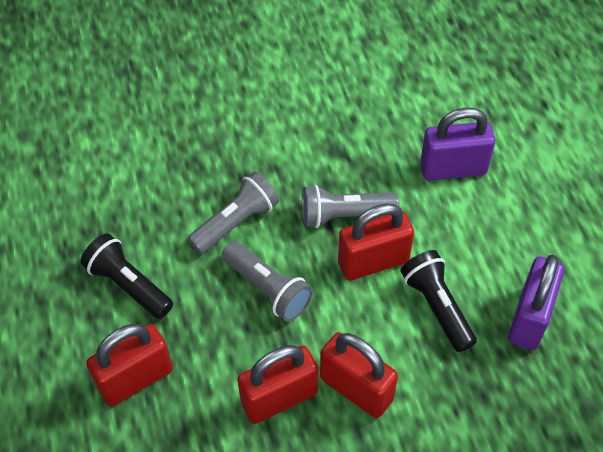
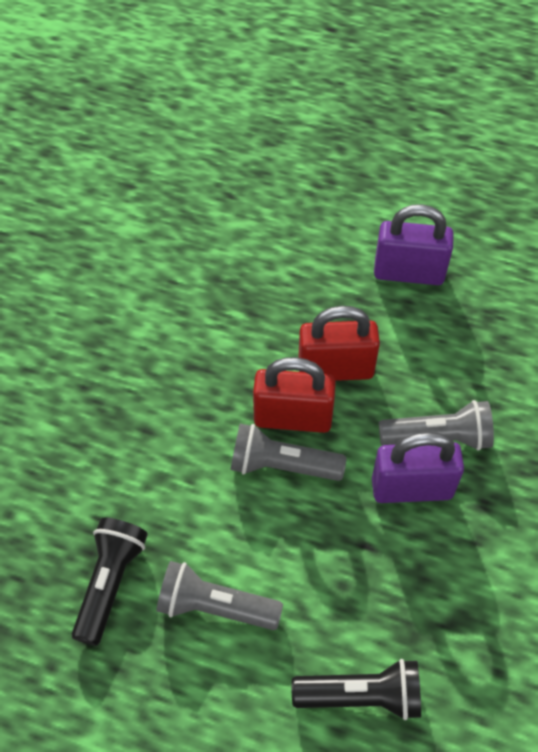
red padlock: [86,324,173,407] [237,345,318,424] [320,332,398,418] [338,203,414,281] = 4 -> [253,357,336,433] [298,306,380,381] = 2

